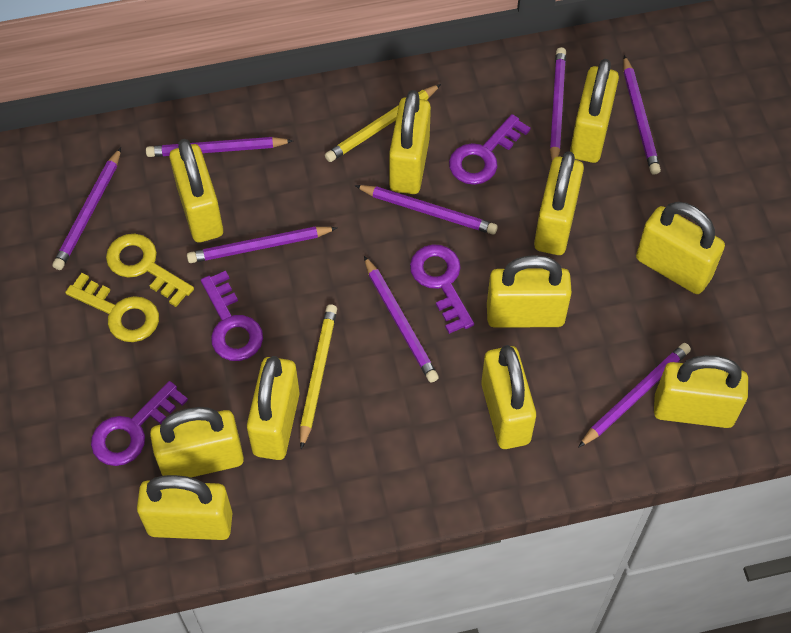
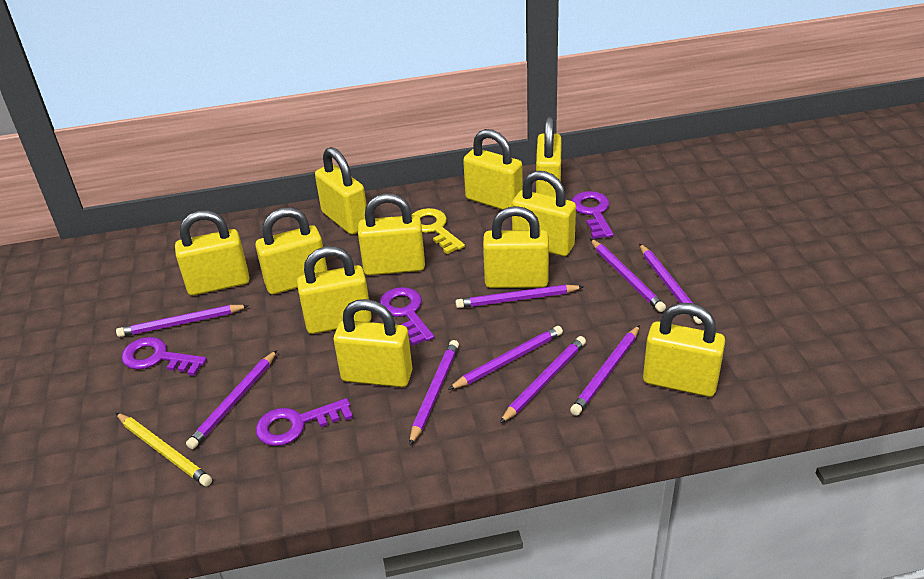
purple pencil: [53,148,121,270] [146,137,293,157] [187,226,337,263] [355,185,498,235] [364,256,439,383] [550,47,566,161] [579,343,691,447] [623,55,661,174] = 8 -> [116,305,249,337] [186,350,277,449] [409,340,459,446] [448,326,563,390] [455,285,584,308] [499,336,586,424] [570,325,640,416] [590,239,666,312] [639,243,702,324] = 9
yellow key: [65,273,159,342] [106,234,194,307] = 2 -> [412,208,465,254] = 1
yellow pencil: [300,304,337,449] [325,84,441,162] = 2 -> [116,413,212,486] = 1

